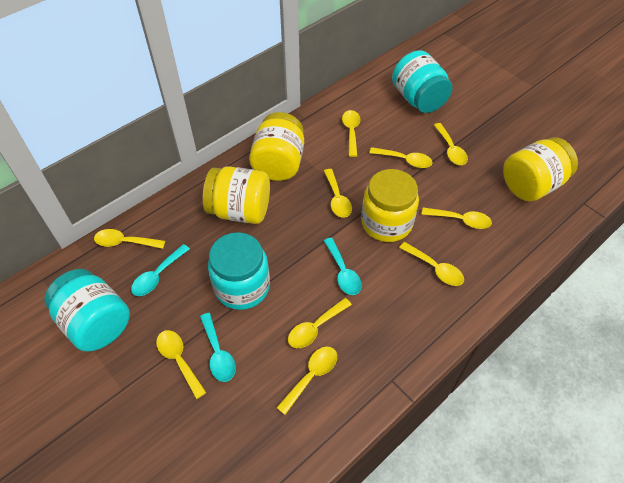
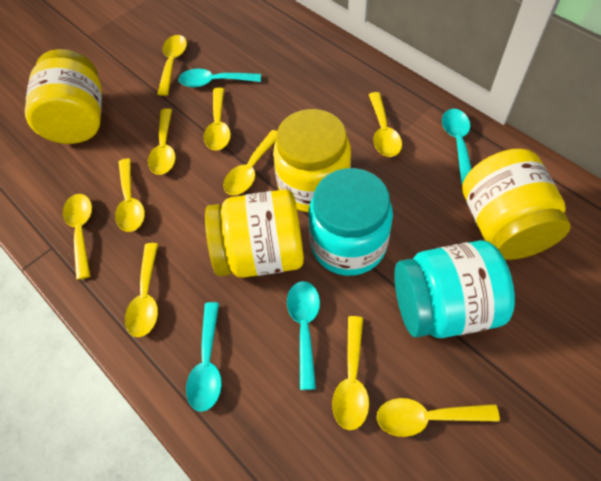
turquoise jar: [44,269,130,352] [208,232,270,310] [392,50,452,113] = 3 -> [309,168,393,276] [394,240,515,338] = 2
turquoise spoon: [131,244,190,296] [200,313,236,382] [324,237,362,295] = 3 -> [178,69,261,87] [186,302,222,412] [287,281,320,390] [442,109,472,184] = 4

